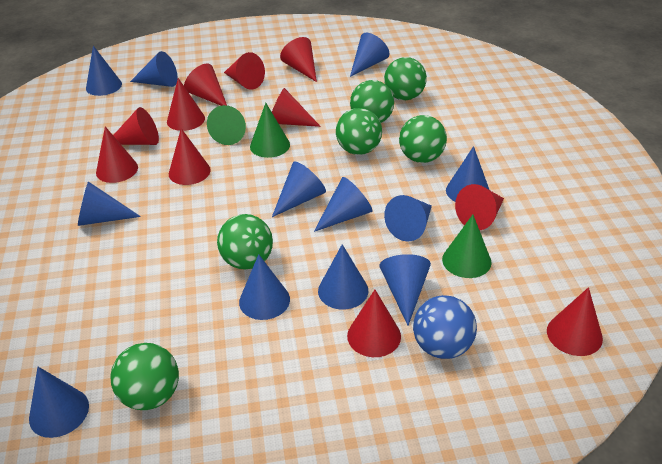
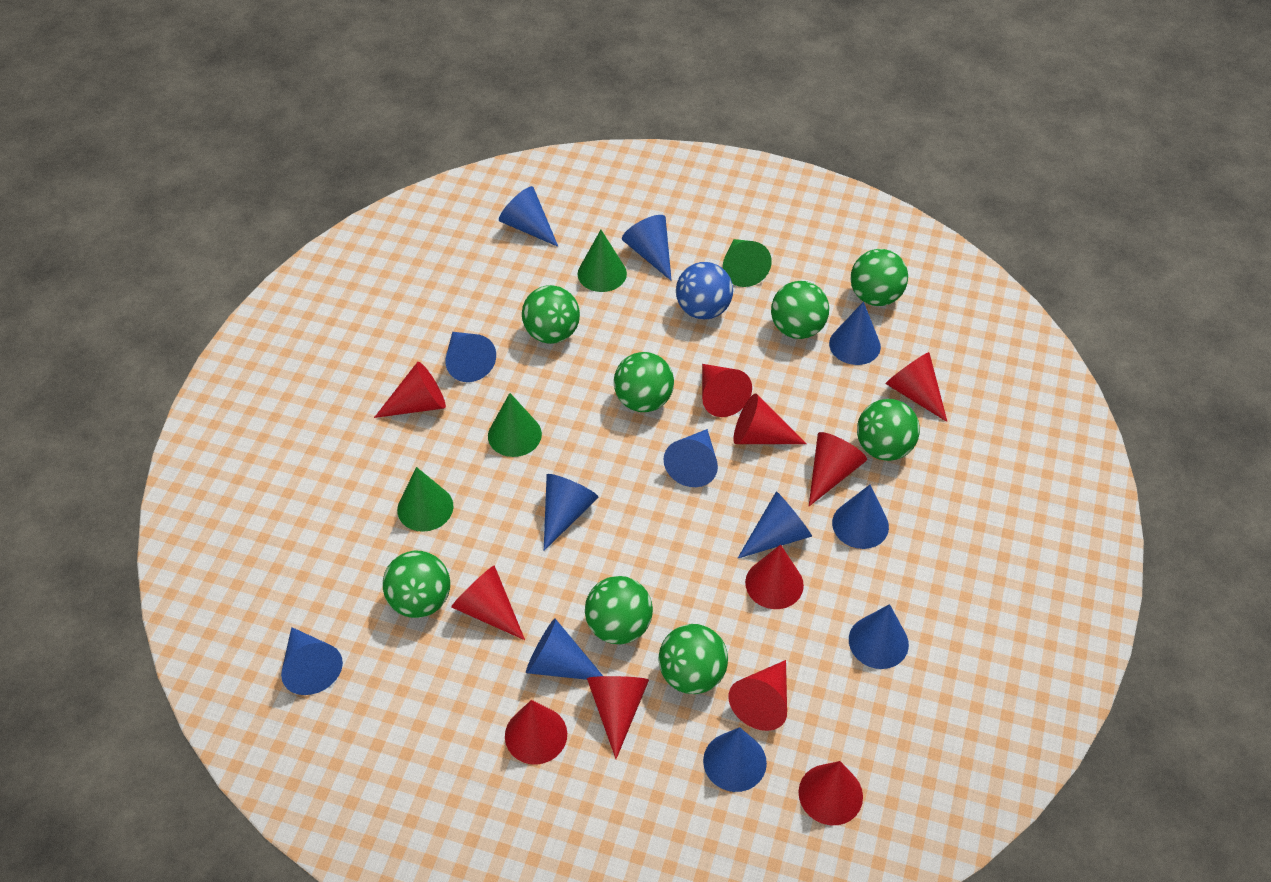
green ball: [110,343,179,410] [217,214,273,269] [336,108,382,155] [350,80,394,123] [384,57,427,100] [399,115,447,163] = 6 -> [383,551,450,618] [522,285,580,344] [585,576,653,644] [614,352,674,412] [659,624,728,694] [771,281,829,339] [851,249,908,306] [857,399,920,461] = 8
green cone: [207,105,246,145] [250,103,290,158] [442,215,492,278] = 3 -> [397,467,454,532] [488,393,542,457] [578,230,627,292] [723,239,772,287] = 4

